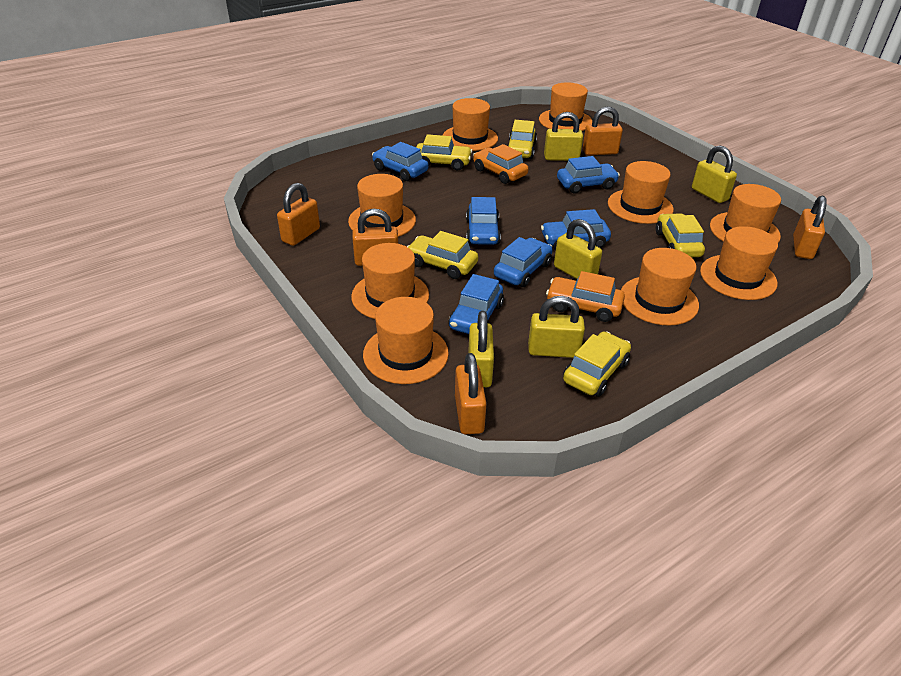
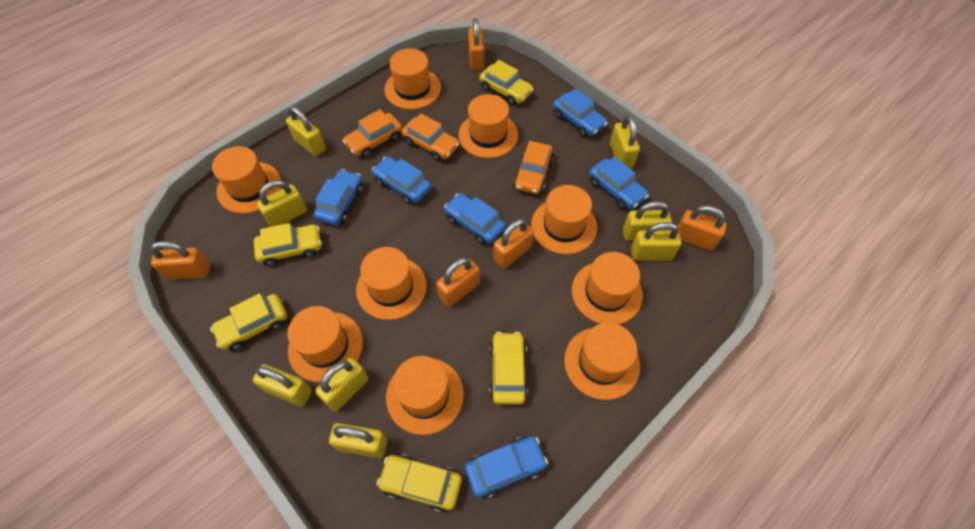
orange car: [473,144,529,184] [546,271,625,322] = 2 -> [343,109,402,158] [402,113,459,162] [514,141,554,194] = 3
yellow padlock: [468,311,494,387] [528,296,585,358] [544,112,583,161] [554,219,602,279] [692,145,737,203] = 5 -> [253,364,312,406] [257,180,307,227] [286,106,326,156] [315,357,369,411] [329,423,387,458] [610,115,640,168] [623,201,672,241] [631,222,681,261] = 8

